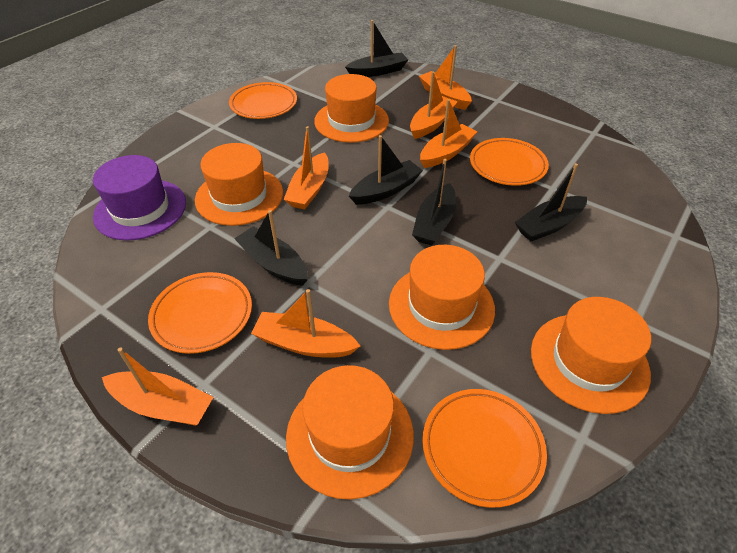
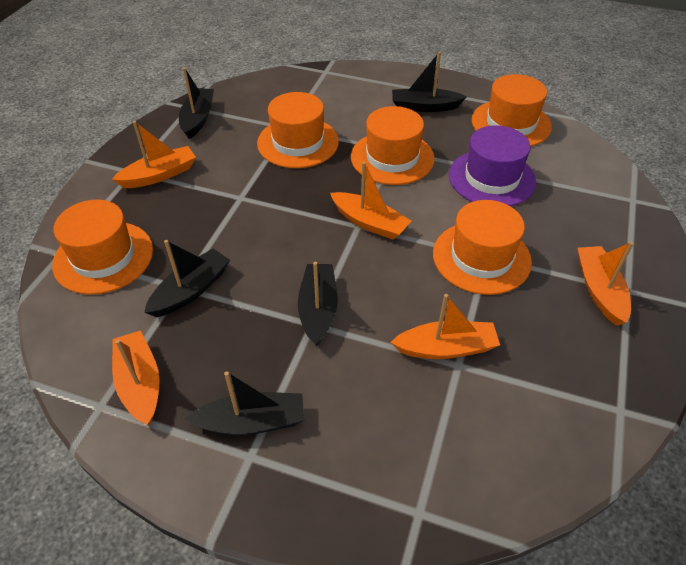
orange boat: [102,347,213,426] [251,289,360,357] [283,126,329,210] [410,71,458,139] [419,45,472,110] [420,99,478,168] = 6 -> [112,121,196,188] [112,330,160,425] [330,162,411,240] [391,294,500,359] [578,242,634,326] = 5
orange plate: [148,272,252,354] [229,82,297,119] [422,389,547,508] [470,138,549,186] = 4 -> none = 0

